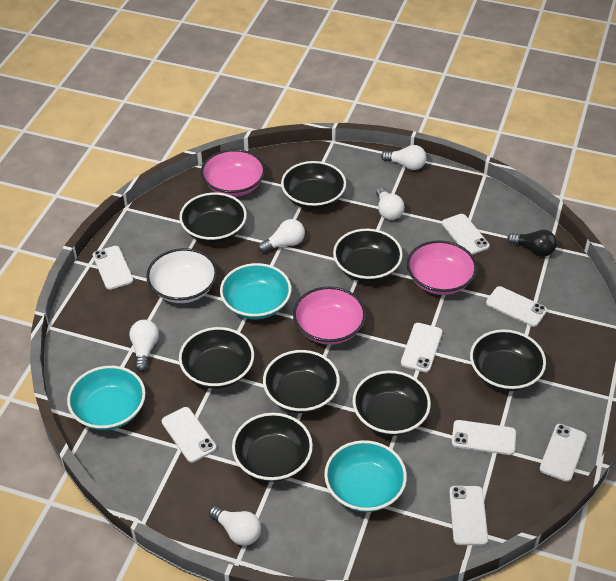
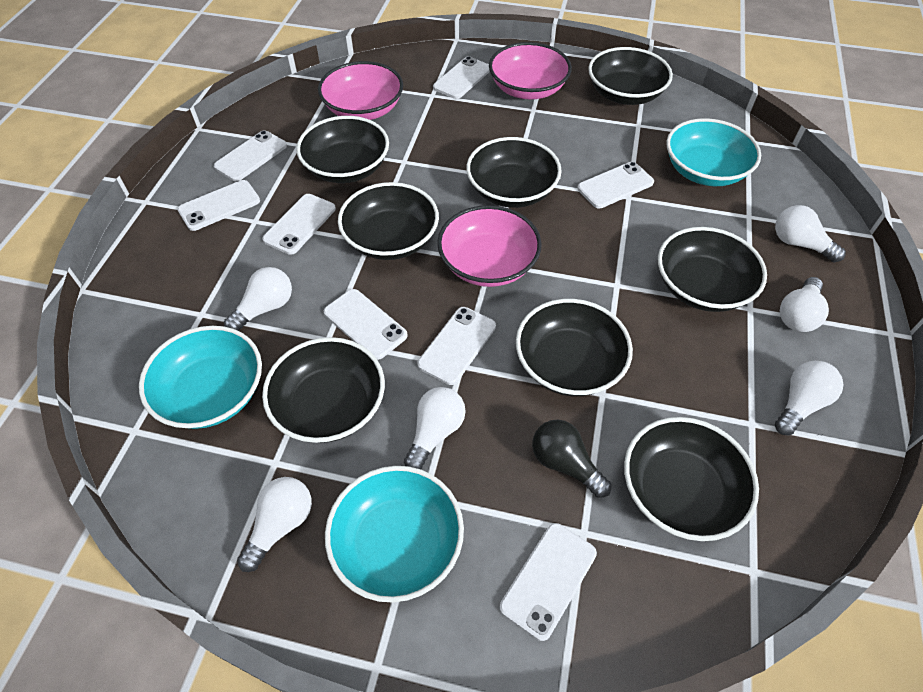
white bowl: [146,248,217,303] = 1 -> none = 0
white light bulb: [129,320,159,371] [209,506,261,546] [258,219,305,253] [376,187,404,220] [381,145,427,170] = 5 -> [224,267,292,331] [237,477,312,572] [404,387,466,469] [775,205,846,262] [775,361,843,435] [780,277,829,332] = 6

